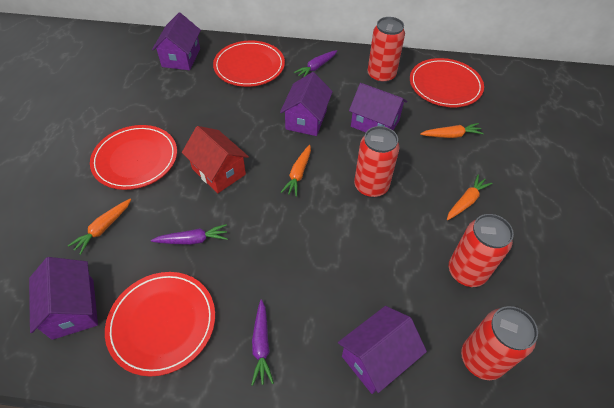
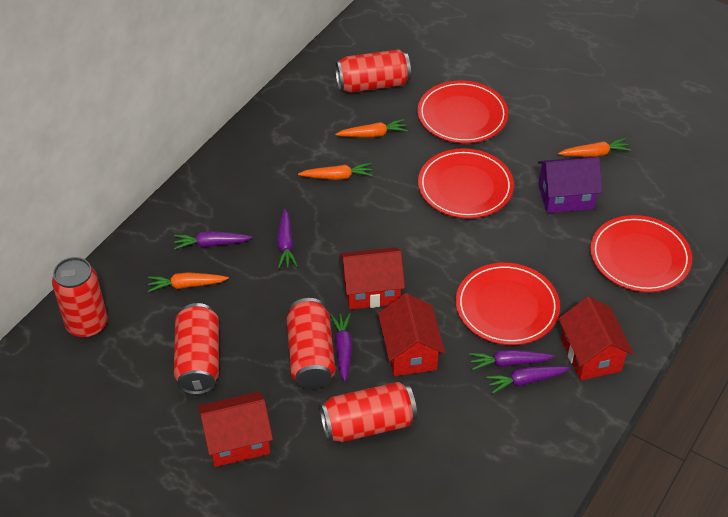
purple carrot: [151,224,228,245] [251,299,274,386] [294,50,337,77] = 3 -> [174,231,252,250] [277,209,298,268] [331,313,352,382] [469,350,555,370] [486,366,570,394] = 5
purple house: [29,257,98,340] [152,13,201,70] [280,72,333,136] [338,306,427,394] [349,83,407,133] = 5 -> [538,157,602,213] = 1
red can: [354,126,399,198] [368,17,405,84] [449,214,514,287] [461,306,538,380] = 4 -> [52,257,108,338] [174,303,219,395] [287,298,335,389] [320,382,417,442] [335,49,411,93] = 5
red house: [182,126,249,193] = 1 -> [198,392,273,467] [340,247,405,309] [378,293,445,376] [558,297,634,381] = 4

